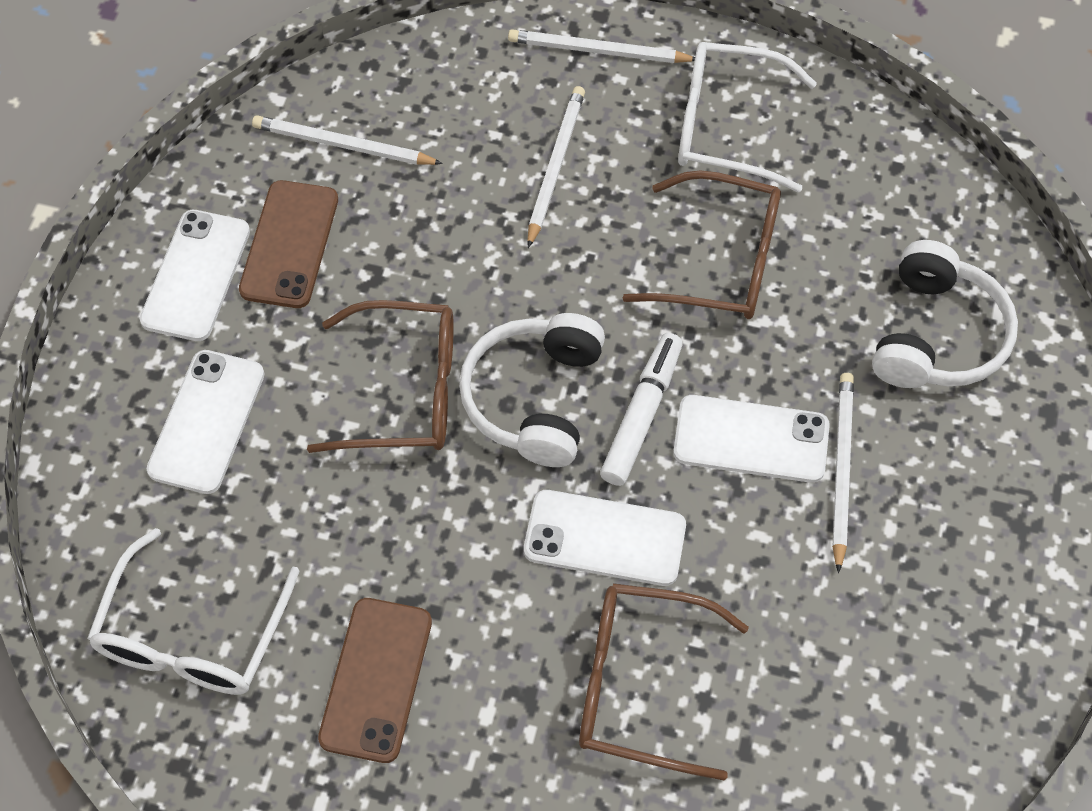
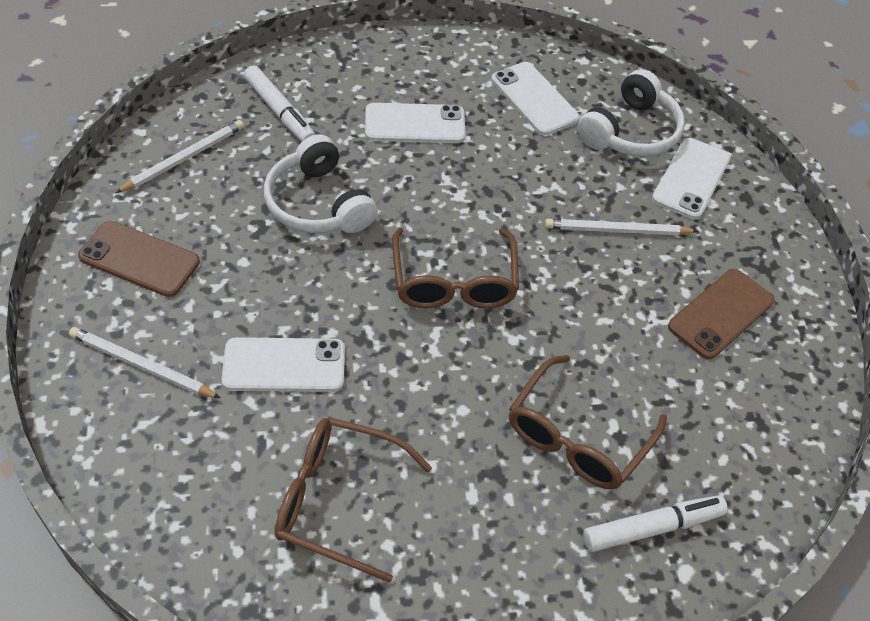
white glasses: [87,528,300,695] [678,42,817,193] = 2 -> none = 0
white marker: [600,333,683,486] = 1 -> [244,65,315,142] [583,495,728,552] = 2
white pencil: [252,115,443,165] [508,29,695,63] [527,86,585,248] [832,373,854,573] = 4 -> [69,327,220,398] [115,120,244,193] [545,219,698,235] = 3

